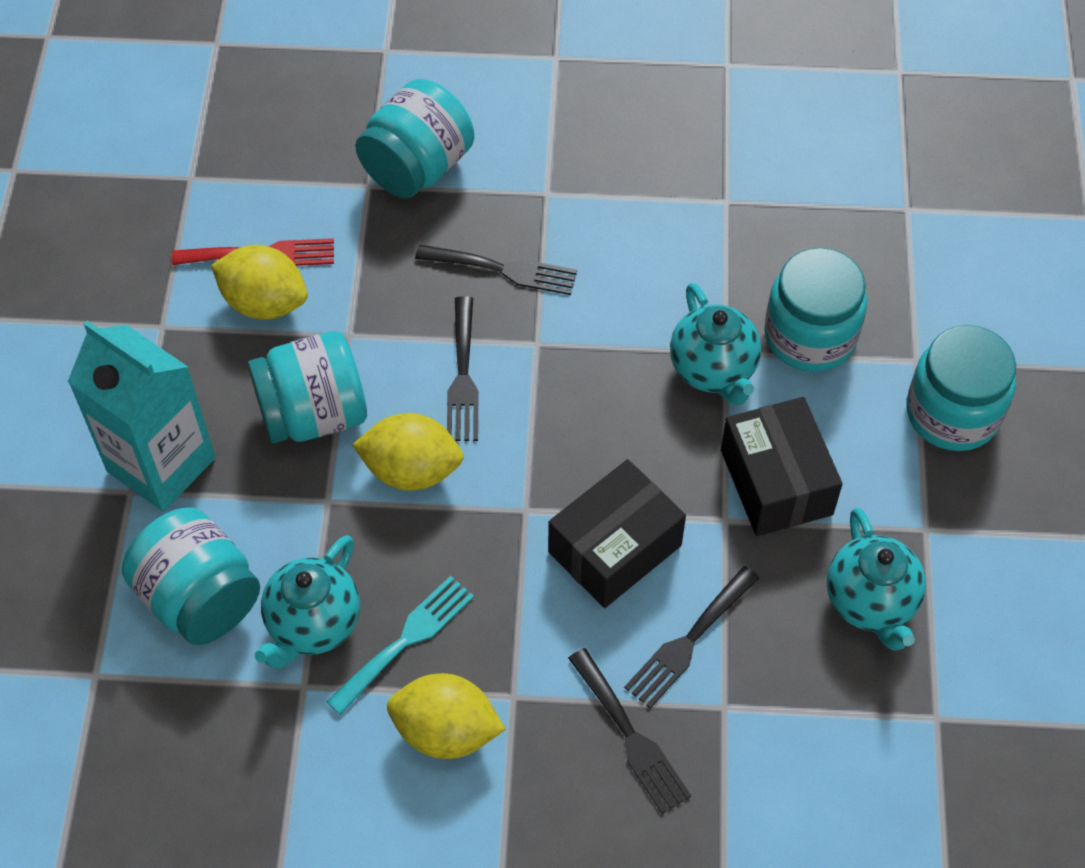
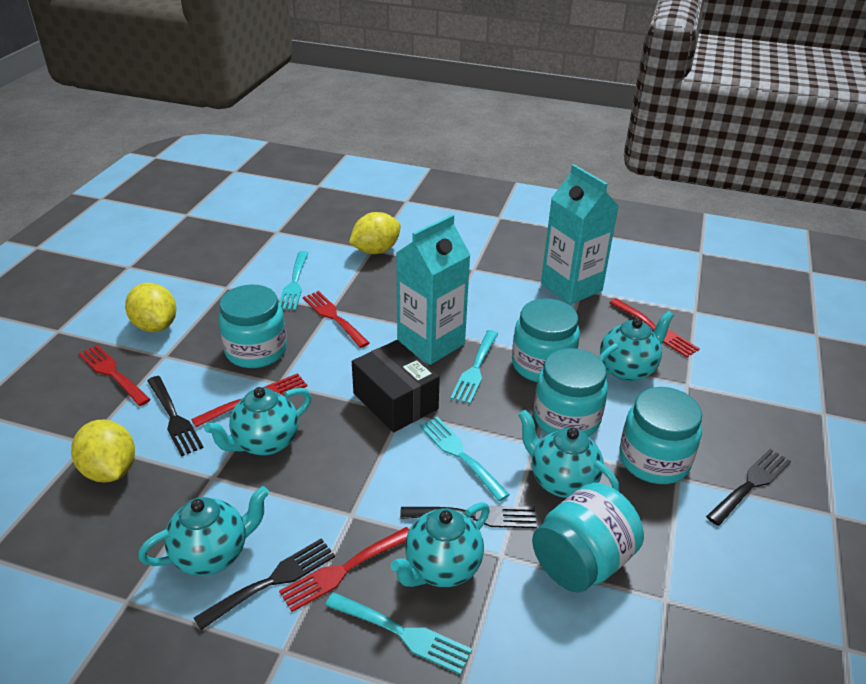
black box: [548,459,686,608] [721,397,843,536] = 2 -> [352,340,440,433] = 1
red fork: [172,238,334,266] = 1 -> [78,345,151,406] [191,373,307,427] [279,527,410,612] [303,291,369,348] [609,298,700,357] = 5
turquoise carton: [68,321,216,512] = 1 -> [396,214,470,365] [541,164,619,305] = 2
turquoise fork: [326,576,474,715] = 1 -> [279,251,308,310] [325,592,472,675] [419,416,510,501] [450,330,499,404] = 4
turquoise teapot: [255,535,360,669] [670,283,761,406] [827,507,926,651] = 3 -> [138,486,269,576] [204,387,311,456] [390,502,490,587] [518,410,619,498] [599,311,674,381] = 5

